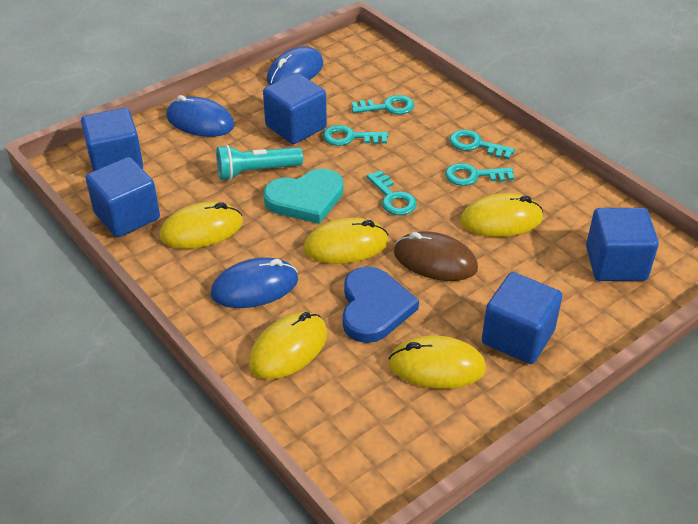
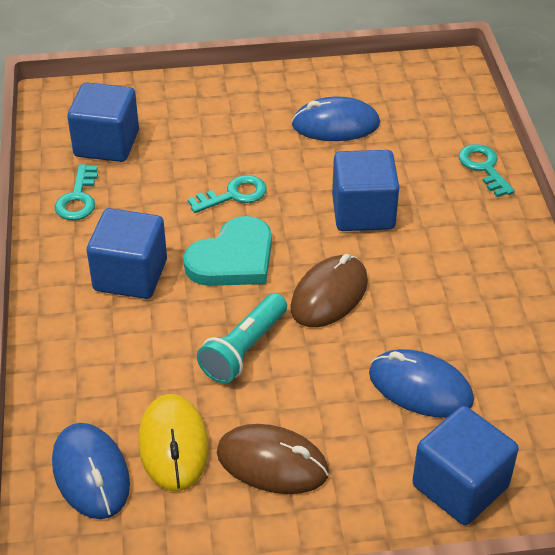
blue cube: [81,108,143,171] [85,157,160,237] [263,73,327,144] [482,272,563,364] [586,208,659,281] = 5 -> [67,82,139,162] [87,208,167,299] [332,150,399,231] [412,406,519,525] = 4
blue heart: [342,266,419,343] = 1 -> none = 0
brown mouse: [394,231,478,281] = 1 -> [217,424,329,494] [290,254,368,327] = 2
turquoise key: [323,125,389,146] [352,95,414,114] [366,170,417,215] [445,163,514,186] [449,130,515,159] = 5 -> [55,164,98,220] [187,175,267,213] [458,144,515,197] = 3
yellow mouse: [160,202,243,249] [249,312,327,380] [304,218,388,264] [389,336,486,389] [461,193,543,237] = 5 -> [138,394,209,491] = 1

